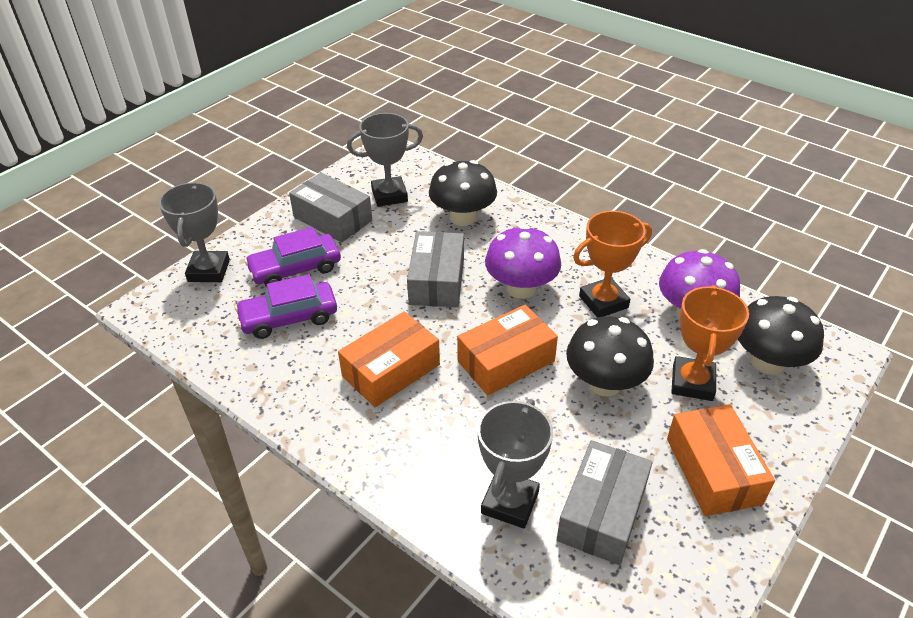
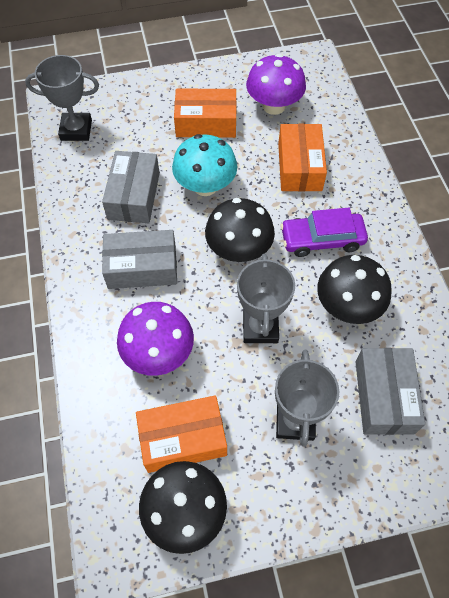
orange trophy: [573,211,652,317] [671,285,749,401] = 2 -> none = 0
purple car: [235,274,337,339] [245,227,341,287] = 2 -> [281,208,368,257] = 1
turquoise mushroom: none = 0 -> [172,134,237,196] = 1

